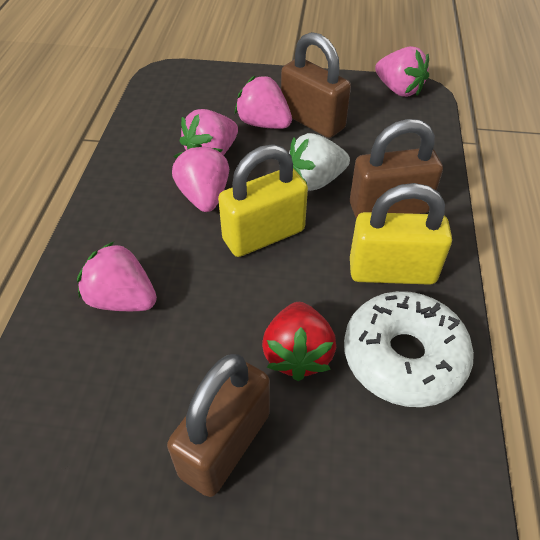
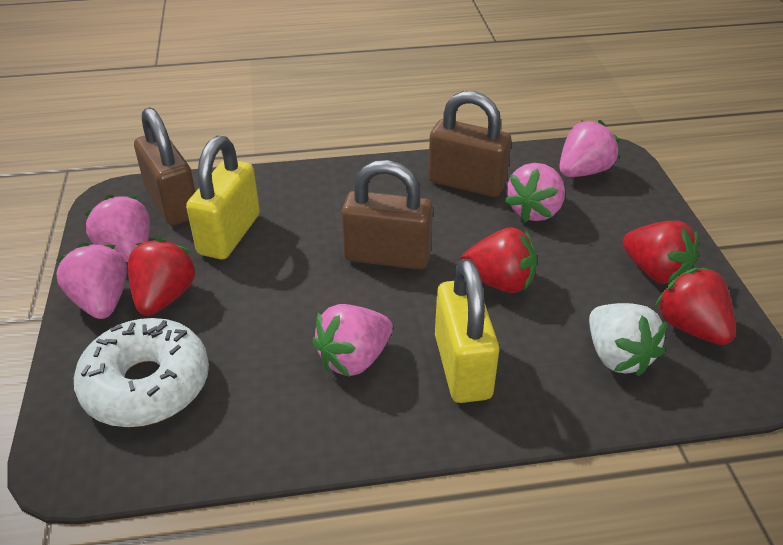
red strawberry: [262,302,336,381] = 1 -> [128,238,197,316] [460,228,537,293] [623,221,699,284] [655,268,736,345] = 4

